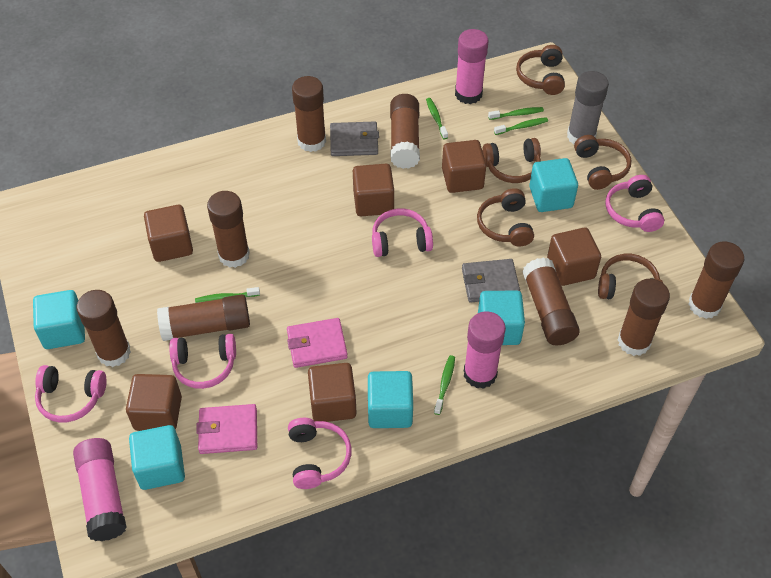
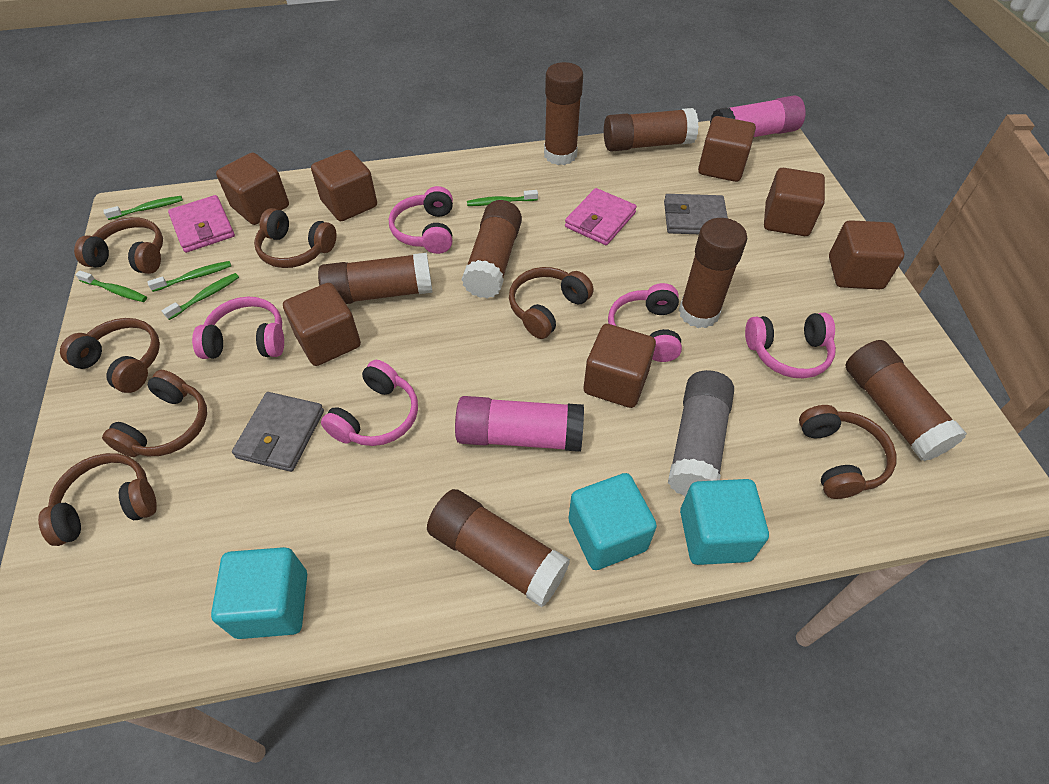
brown cube: [126,374,182,431] [144,205,193,262] [308,363,357,422] [353,164,394,216] [442,140,486,193] [547,228,601,286] = 6 -> [216,153,289,225] [283,283,361,366] [311,150,377,221] [584,324,656,408] [698,116,756,182] [764,168,825,236] [829,220,904,290] = 7
brown glue stick: [77,290,131,367] [157,294,250,341] [207,191,250,268] [292,76,326,152] [390,94,420,169] [522,257,580,345] [617,279,670,356] [688,241,744,319] = 8 -> [318,253,433,304] [427,489,570,607] [461,200,522,298] [544,62,583,165] [604,108,699,152] [679,218,747,328] [845,340,967,461] = 7
brown headphones: [477,188,534,247] [482,138,541,183] [516,45,565,95] [574,135,631,190] [598,254,663,299] = 5 -> [38,453,157,546] [60,318,160,393] [74,217,163,274] [102,370,207,457] [254,208,337,268] [509,267,594,339] [799,405,897,499] = 7
pink glue stick: [73,438,127,541] [455,29,488,104] [464,311,506,389] = 3 -> [455,396,584,452] [710,96,806,137] = 2
turquoise cube: [33,290,85,349] [129,425,185,490] [368,371,413,428] [478,291,525,345] [529,158,578,212] = 5 -> [211,547,307,639] [568,473,657,570] [680,479,769,565] = 3

